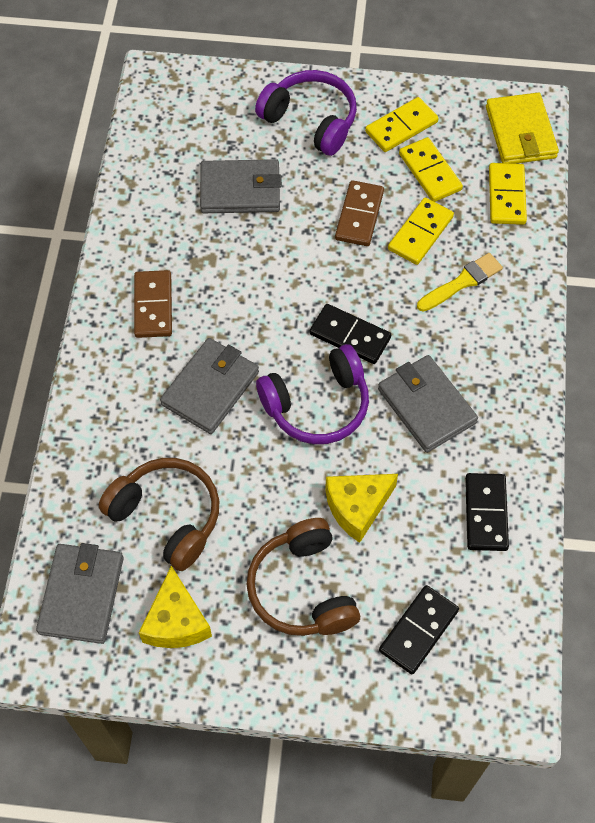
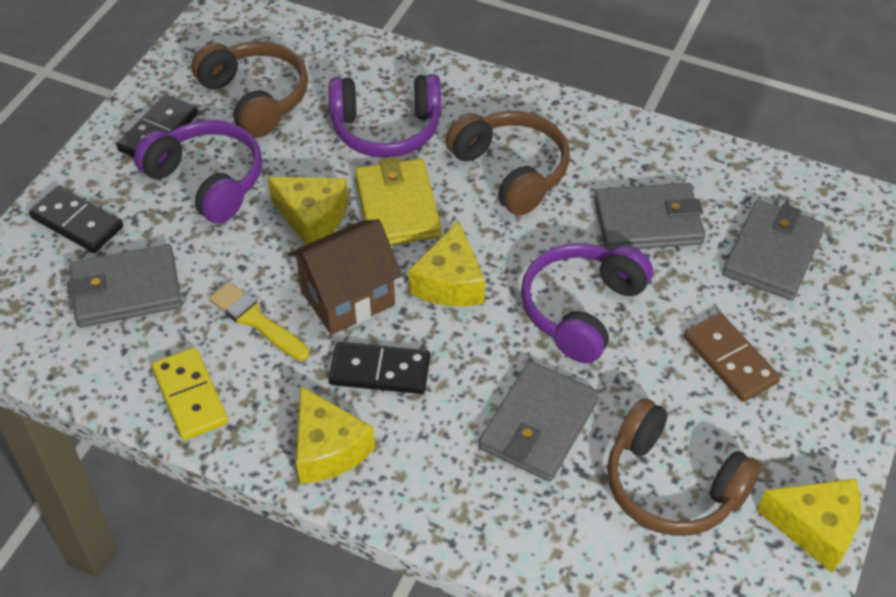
brown domino: [134,270,172,338] [335,180,384,246] = 2 -> [684,313,780,402] = 1
brown headphones: [99,458,219,571] [246,518,360,636] = 2 -> [191,41,308,138] [445,111,570,215] [607,398,761,536] = 3
brown house: none = 0 -> [288,219,402,335] = 1
purple headphones: [255,70,357,156] [256,344,369,444] = 2 -> [134,120,262,224] [329,74,441,158] [521,243,653,363] = 3
yellow cheese: [139,566,212,648] [325,474,398,543] = 2 -> [268,177,348,245] [296,385,375,484] [409,221,485,306] [757,479,861,573] = 4
yellow domino: [365,97,438,152] [388,197,454,265] [399,137,463,202] [489,163,527,225] = 4 -> [152,347,228,440] = 1

